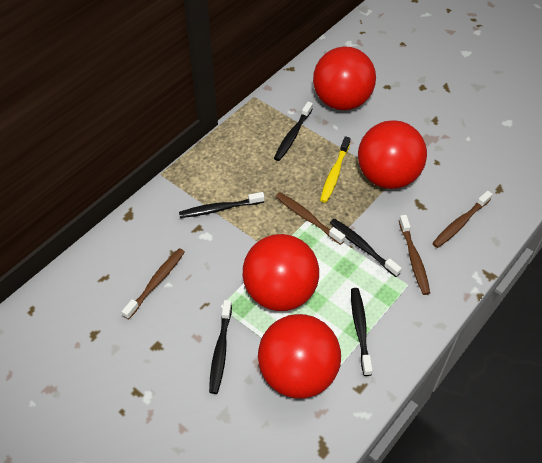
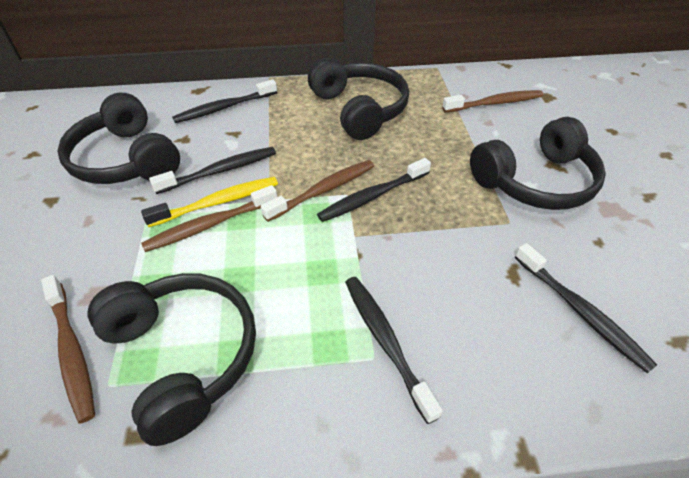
black headphones: none = 0 -> [57,93,180,184] [88,273,256,446] [308,58,409,140] [470,117,606,210] = 4
red ball: [243,234,319,311] [258,314,341,398] [313,46,376,110] [358,120,427,189] = 4 -> none = 0

